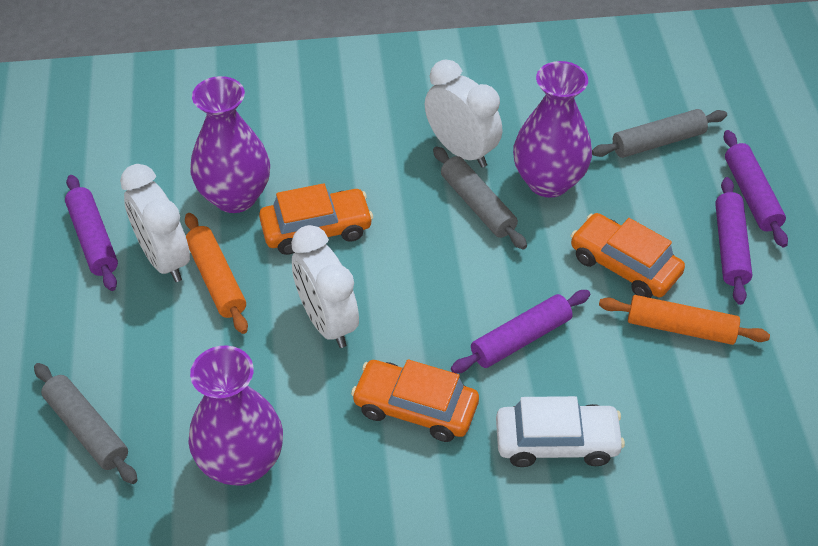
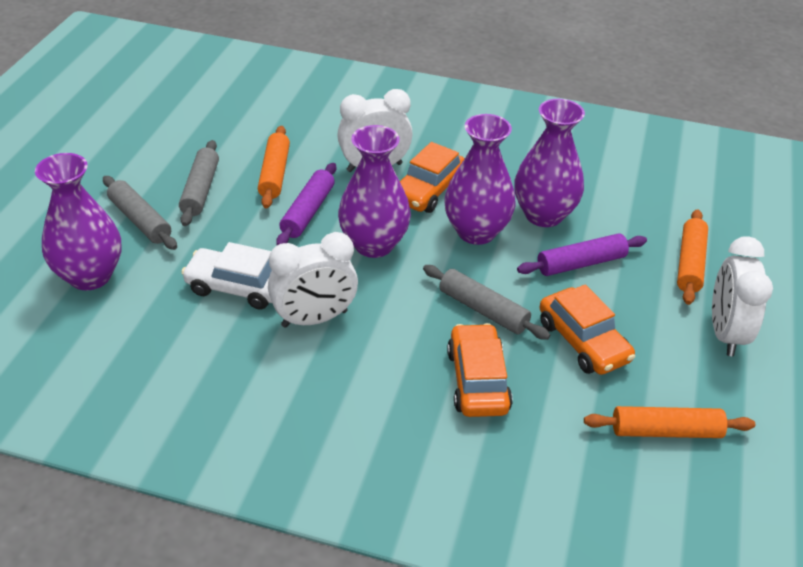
orange rolling pin: [185,213,248,334] [599,295,770,345] = 2 -> [258,126,290,208] [584,406,755,438] [677,209,708,305] = 3
purple rolling pin: [65,175,118,291] [451,290,590,373] [715,177,752,305] [724,130,788,247] = 4 -> [276,163,336,245] [517,233,647,276] = 2
purple vase: [189,345,283,486] [190,76,270,213] [513,61,592,198] = 3 -> [35,153,122,290] [338,125,411,258] [444,114,516,245] [514,99,585,227] = 4

